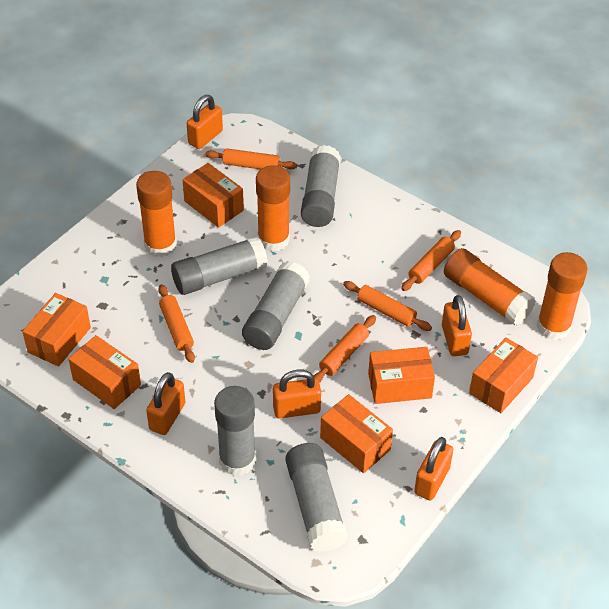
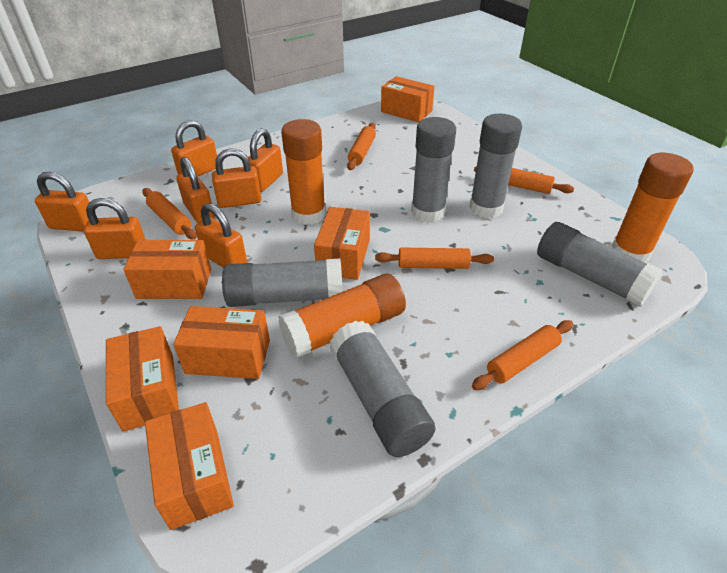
orange glue stick: [136,171,177,257] [256,165,290,252] [444,248,536,326] [537,252,587,340] = 4 -> [278,273,406,358] [281,119,326,225] [612,153,694,263] = 3
orange padlock: [146,372,185,435] [187,95,223,149] [273,370,321,419] [414,437,453,501] [442,295,472,356] = 5 -> [35,172,89,232] [84,198,146,259] [171,120,217,176] [176,157,215,223] [195,203,247,268] [212,149,261,208] [248,128,283,192] = 7

